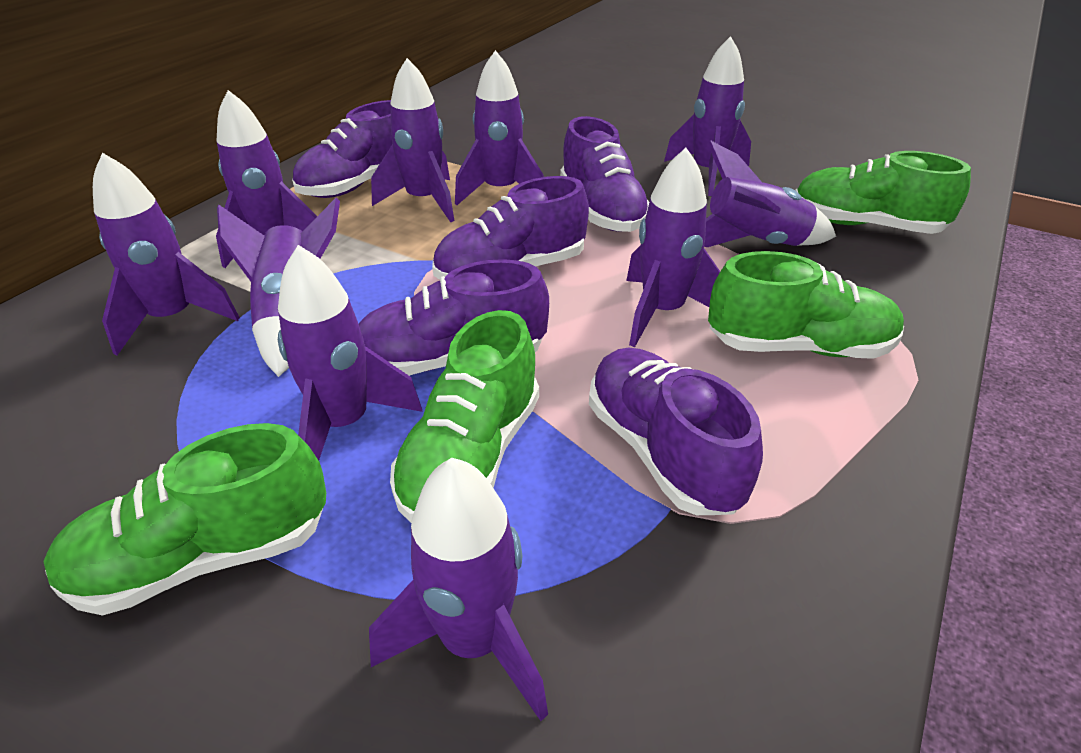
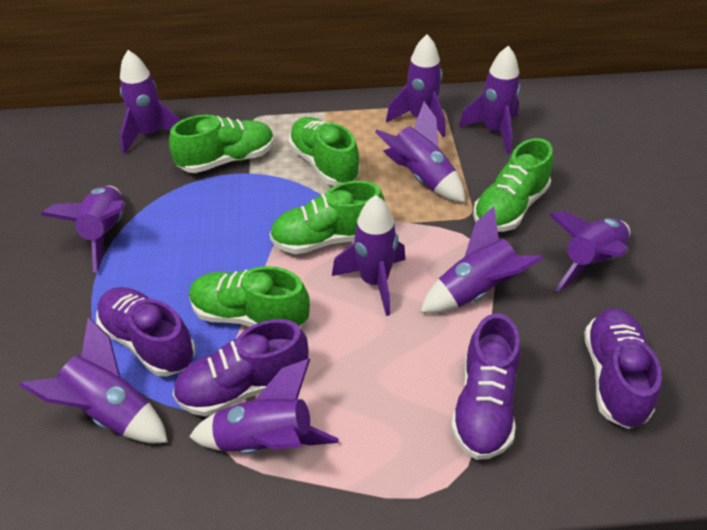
green shoe: [43,423,326,616] [390,310,539,523] [708,251,904,359] [795,151,971,234] = 4 -> [169,115,274,173] [189,266,310,327] [270,181,385,254] [288,117,360,186] [473,138,553,232] = 5
purple shoe: [292,100,392,198] [359,259,549,376] [432,176,589,280] [560,116,649,232] [589,348,763,515] = 5 -> [96,287,195,377] [173,319,308,417] [451,313,521,460] [584,308,662,429] = 4

